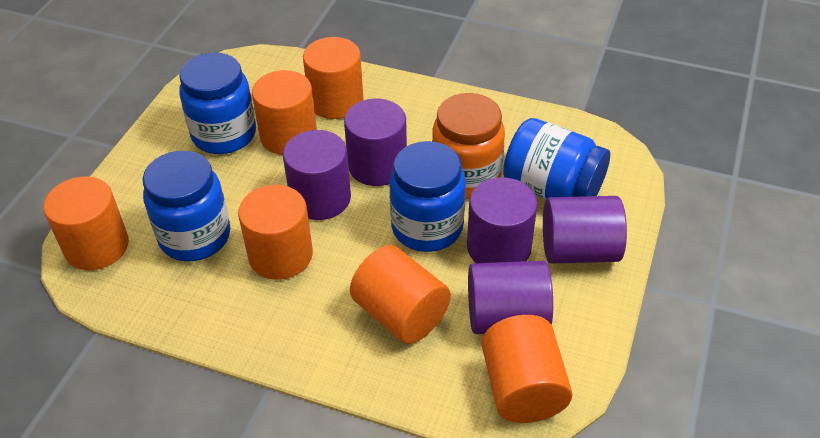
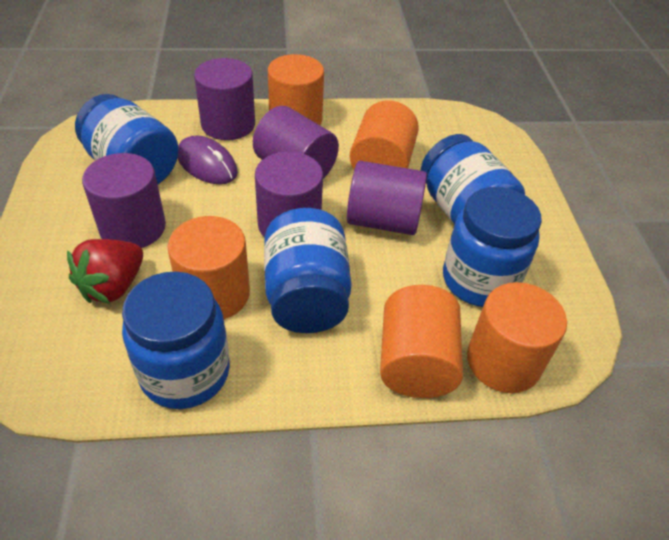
blue jar: [143,151,230,261] [179,53,256,154] [389,141,466,252] [503,118,610,199] = 4 -> [75,94,179,184] [122,271,230,409] [264,208,352,333] [421,134,525,225] [443,187,542,307] = 5
orange cylinder: [43,176,129,270] [238,185,313,280] [252,70,317,155] [303,37,364,119] [350,245,451,344] [482,315,573,423] = 6 -> [168,216,250,319] [268,54,324,125] [350,100,419,169] [380,285,463,398] [467,282,567,393] = 5
orange jar: [432,93,505,199] = 1 -> none = 0
purple mouse: none = 0 -> [177,135,238,184] = 1
red strawberry: none = 0 -> [67,239,143,304] = 1

